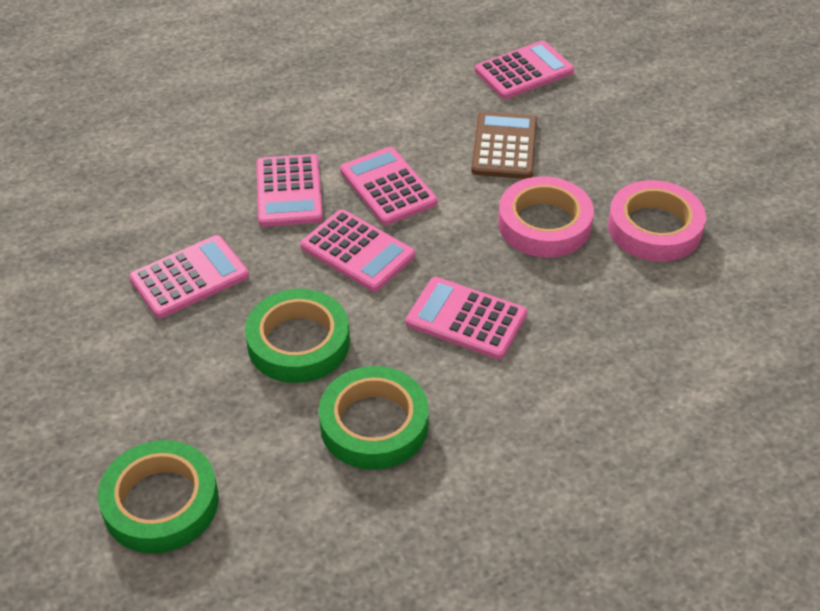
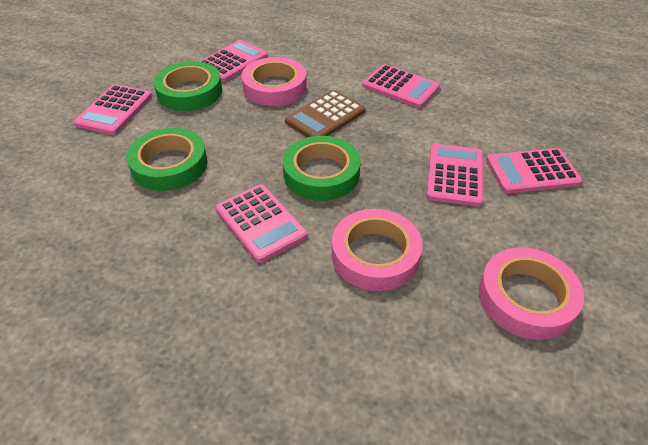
pink tape: [498,176,594,258] [608,180,706,262] = 2 -> [241,57,307,106] [332,209,423,291] [479,247,584,340] = 3

